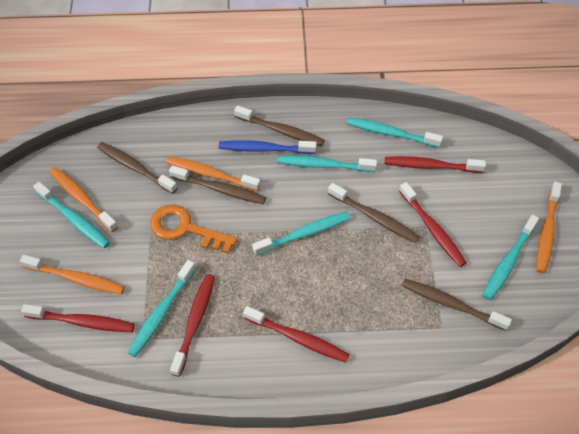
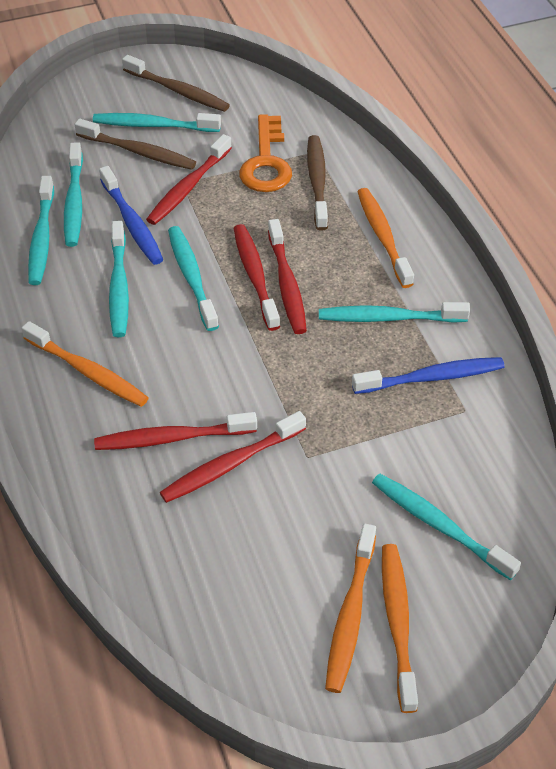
blue toothbrush: [219,140,317,154] = 1 -> [99,166,163,265] [352,357,505,394] = 2
brown toothbrush: [97,142,177,194] [169,166,266,204] [234,105,325,147] [328,183,420,243] [402,279,512,331] = 5 -> [75,119,196,170] [122,55,230,112] [307,135,328,231] = 3
turquoise toothbrush: [33,182,110,248] [127,260,196,357] [252,212,351,256] [277,155,377,172] [347,117,443,148] [482,215,539,300] = 6 -> [28,176,54,285] [64,142,83,247] [93,113,221,132] [109,221,129,337] [168,226,219,331] [319,302,470,323] [372,474,521,580] = 7

